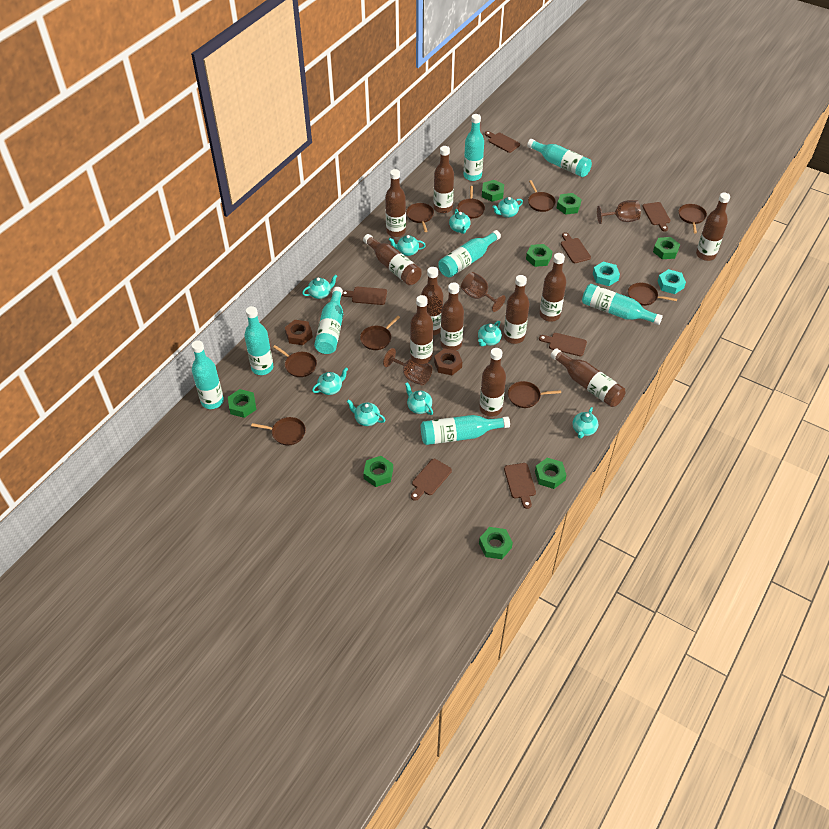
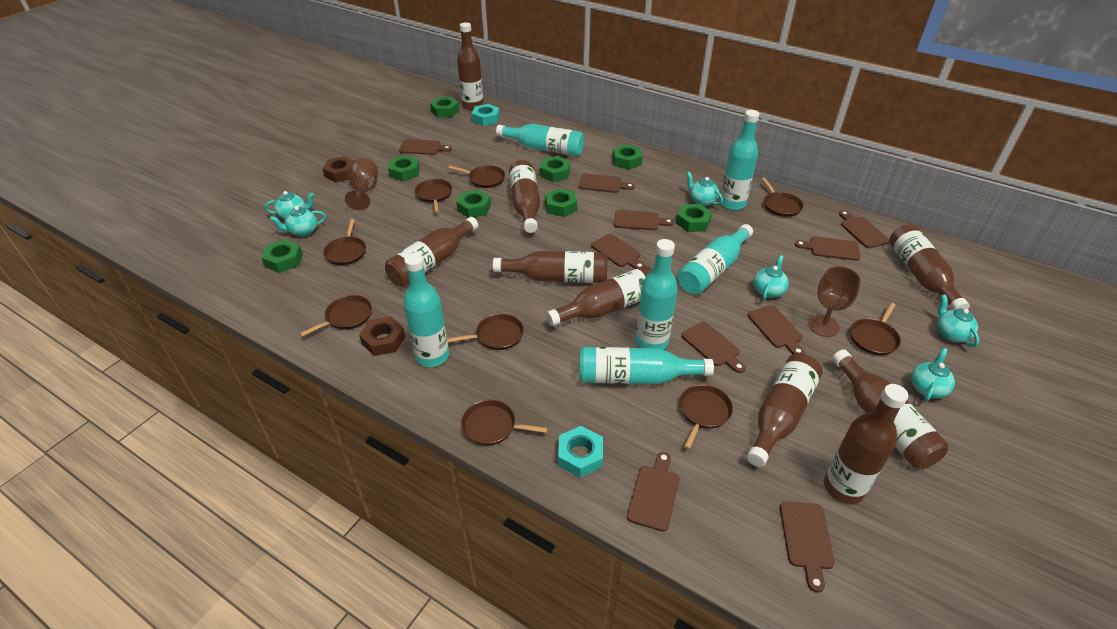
brown bottle: [363,234,422,285] [385,169,406,237] [410,295,433,363] [421,267,443,335] [433,146,454,213] [440,282,464,351] [479,348,506,417] [503,275,530,344] [539,253,566,322] [551,348,626,407] [696,193,730,261] = 11 -> [385,217,479,287] [457,22,484,110] [493,251,607,283] [509,160,540,233] [546,266,653,326] [747,353,823,467] [824,384,908,504] [832,349,948,469] [889,224,970,310] = 9
brown cutting board: [342,287,387,305] [411,459,452,501] [485,131,520,153] [504,463,536,509] [539,333,587,356] [561,232,591,263] [642,202,671,232] = 7 -> [399,139,452,155] [579,173,635,193] [591,234,645,269] [614,210,674,230] [627,452,680,532] [681,322,746,373] [748,305,805,354] [780,502,835,593] [795,236,861,261] [839,210,889,248] = 10
brown goblet: [383,348,432,385] [461,272,506,312] [597,200,641,224] = 3 -> [345,158,378,210] [808,266,861,337] = 2
turquoise bottle: [191,340,224,409] [244,306,273,375] [314,287,343,354] [421,415,510,445] [438,230,501,278] [464,114,484,181] [527,139,592,177] [582,284,663,325] = 8 -> [403,253,449,367] [496,124,584,156] [579,347,714,384] [636,239,678,350] [678,224,753,294] [721,110,759,210] = 6
turquoise teapot: [302,275,337,299] [312,367,348,395] [347,399,385,426] [389,235,426,256] [405,382,433,415] [449,209,471,234] [478,321,502,346] [493,197,523,218] [572,407,598,439] = 9 -> [265,191,314,220] [270,206,326,236] [686,172,723,206] [753,255,789,300] [911,348,955,402] [937,294,979,347] = 6

